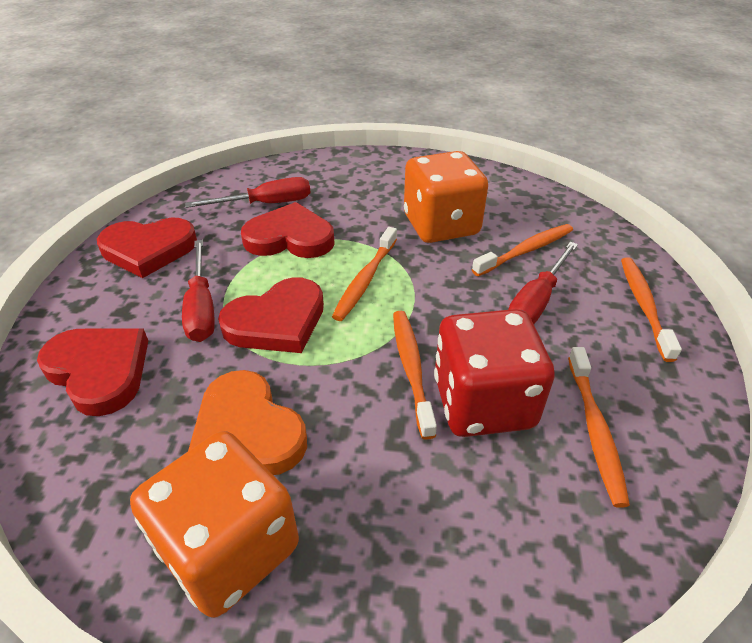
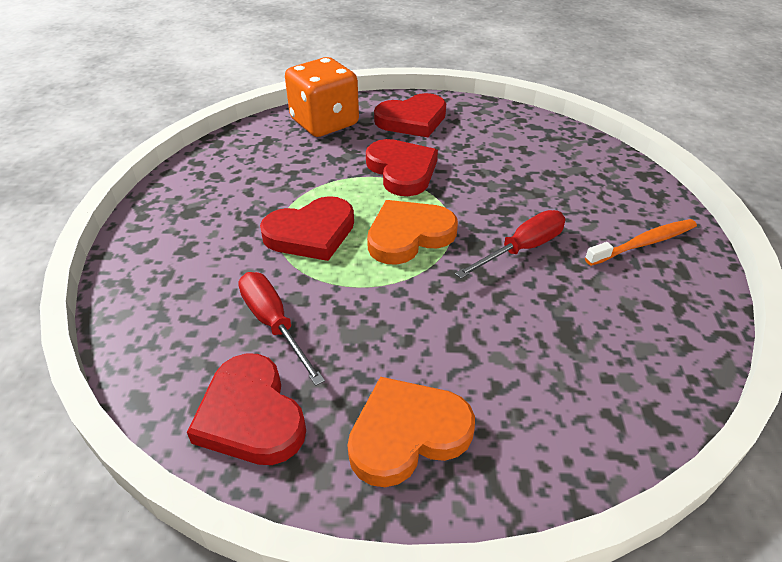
orange dice: [130,431,299,618] [404,151,488,243] = 2 -> [285,57,359,137] = 1
orange heart: [188,370,307,475] = 1 -> [347,377,475,487] [367,200,458,265] = 2
orange toothbrush: [332,227,397,321] [393,311,437,440] [472,224,573,276] [568,347,630,508] [621,258,682,362] = 5 -> [585,219,697,266] = 1
red dice: [434,309,555,437] = 1 -> none = 0
red screwdriver: [182,240,215,342] [185,177,311,208] [508,242,578,324] = 3 -> [238,272,325,386] [455,210,566,279] = 2

